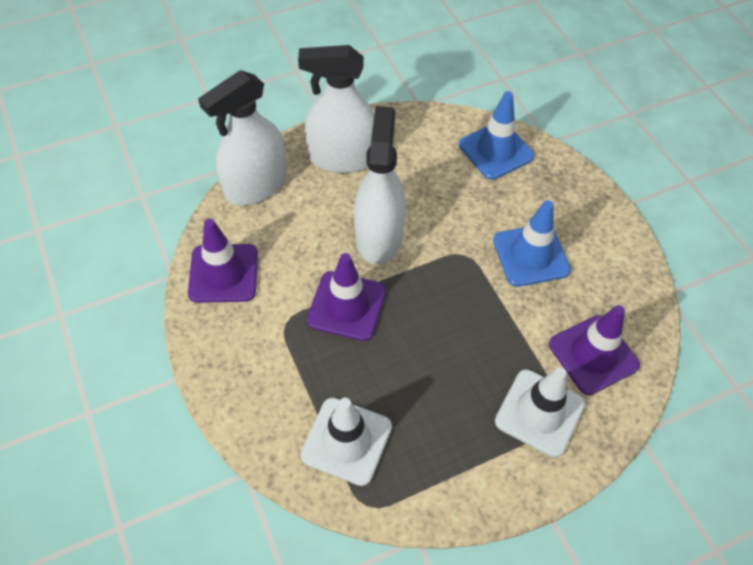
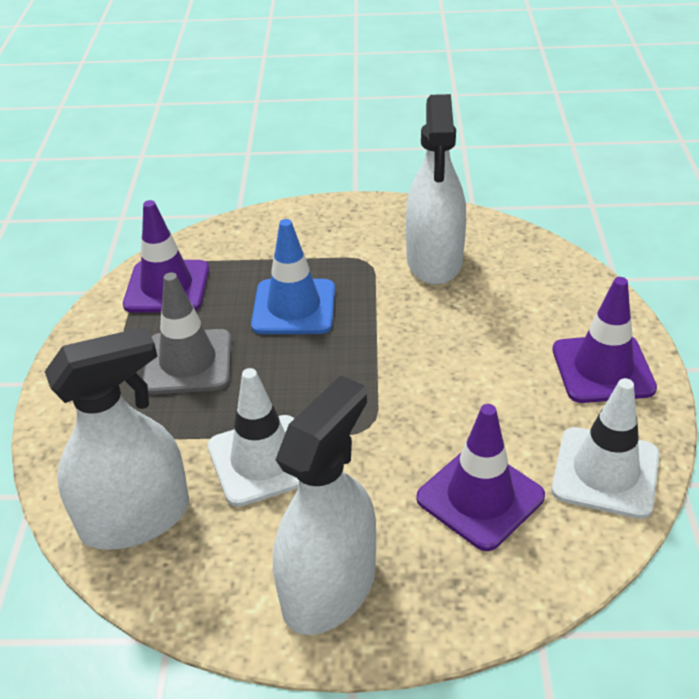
blue traffic cone: [459,91,535,180] [493,200,571,287] = 2 -> [251,219,335,334] = 1
grey traffic cone: none = 0 -> [143,272,232,394] = 1

